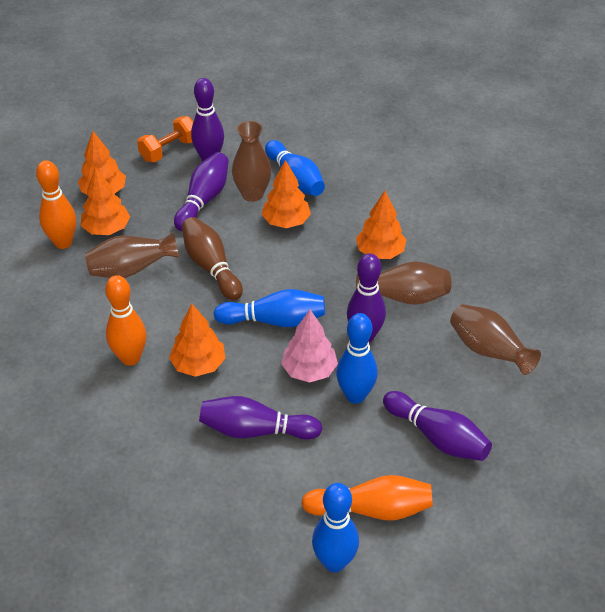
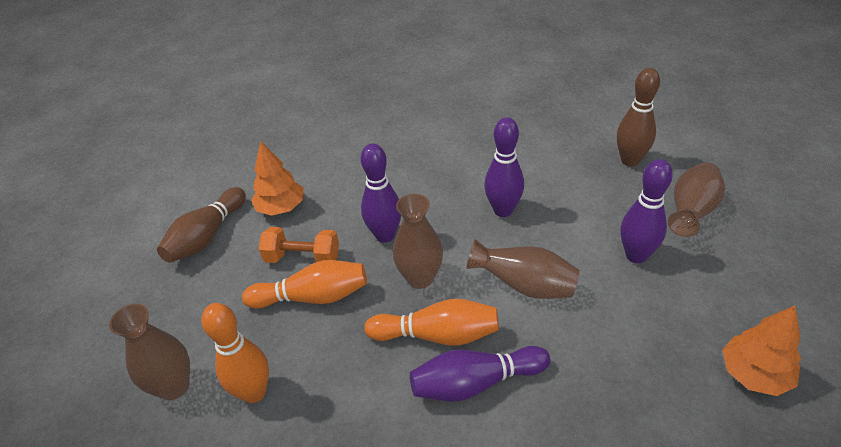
blue bowling pin: [213,289,325,327] [265,140,325,196] [312,483,359,572] [336,313,378,404] = 4 -> none = 0
brown bowling pin: [182,217,243,300] = 1 -> [157,187,246,263] [617,68,660,167] = 2
orange tree: [78,131,126,194] [81,167,130,235] [169,304,225,377] [261,160,311,228] [356,191,407,259] = 5 -> [251,141,303,216] [722,306,801,396] = 2
pink tree: [281,310,338,382] = 1 -> none = 0
purple bowling pin: [174,152,229,231] [191,78,224,161] [199,396,322,440] [347,253,386,343] [383,391,492,461] = 5 -> [361,143,401,243] [410,346,550,402] [484,117,524,217] [620,159,673,263] = 4

